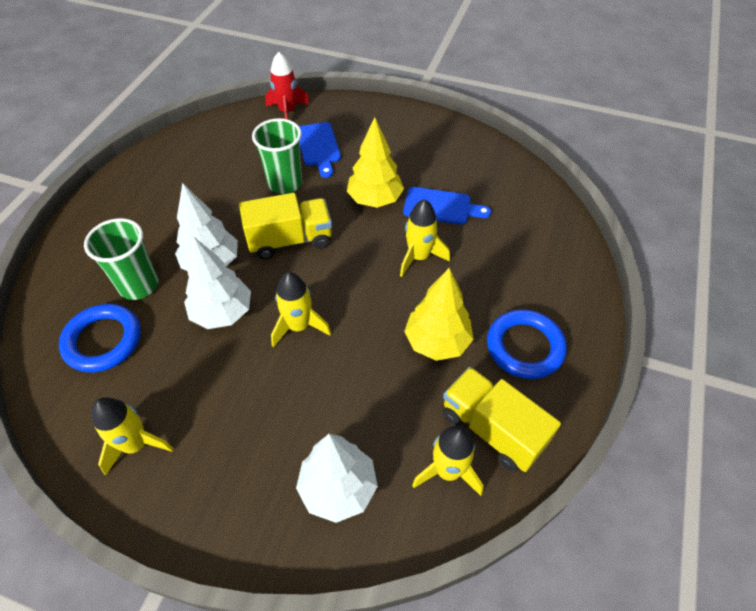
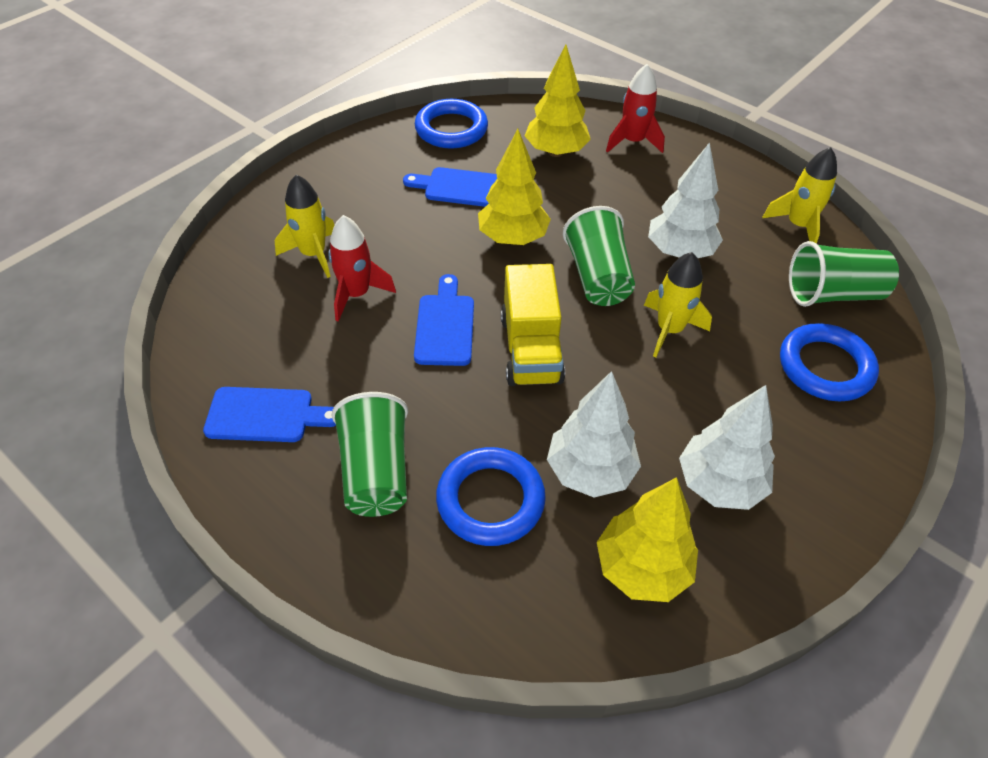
blue cutting board: [299,122,341,178] [403,187,491,224] = 2 -> [203,387,336,442] [403,167,497,207] [414,274,474,366] = 3
blue ring: [59,304,141,372] [487,309,567,379] = 2 -> [415,99,488,149] [436,447,546,546] [780,323,879,402] = 3
green cup: [84,218,158,300] [252,118,302,194] = 2 -> [331,392,408,517] [563,206,635,306] [789,241,899,307] = 3
red rocket: [265,52,310,119] = 1 -> [328,215,396,322] [606,64,665,153] = 2
yellow rocket: [91,397,174,475] [271,272,331,347] [400,199,450,277] [412,426,483,496] = 4 -> [275,175,334,278] [644,252,712,357] [762,147,837,244] = 3
yellow tree: [347,117,404,208] [404,268,474,361] = 2 -> [478,129,551,245] [525,44,591,157] [597,477,698,602] = 3
yellow truck: [239,193,332,259] [443,367,561,472] = 2 -> [501,264,565,386] = 1

